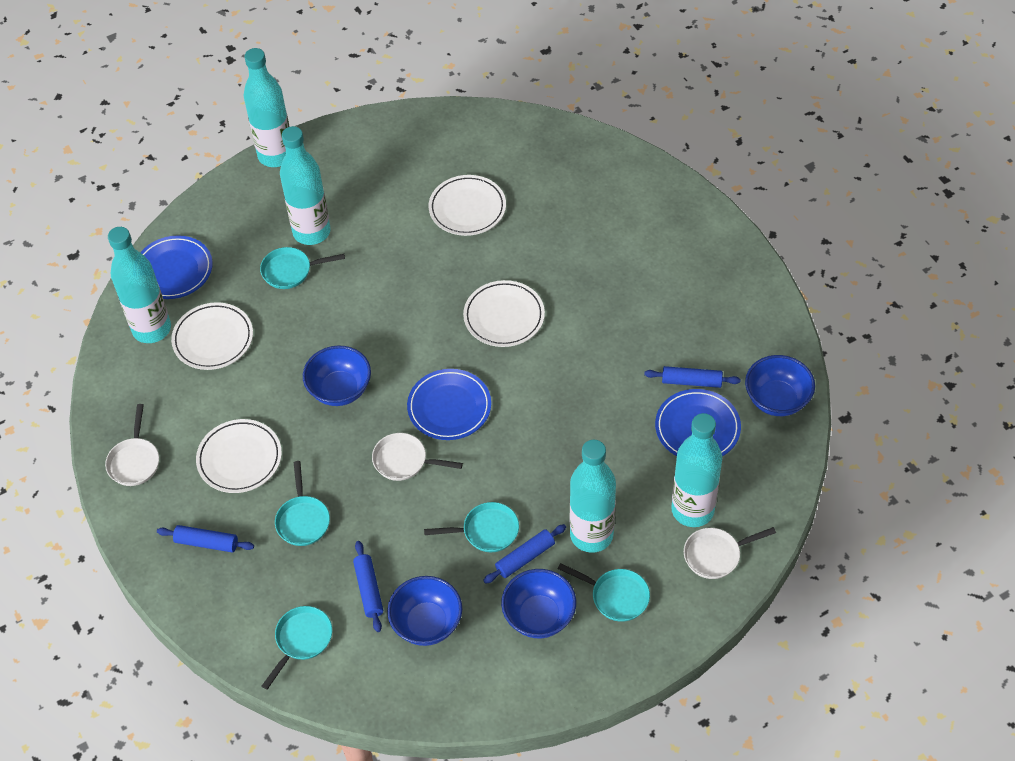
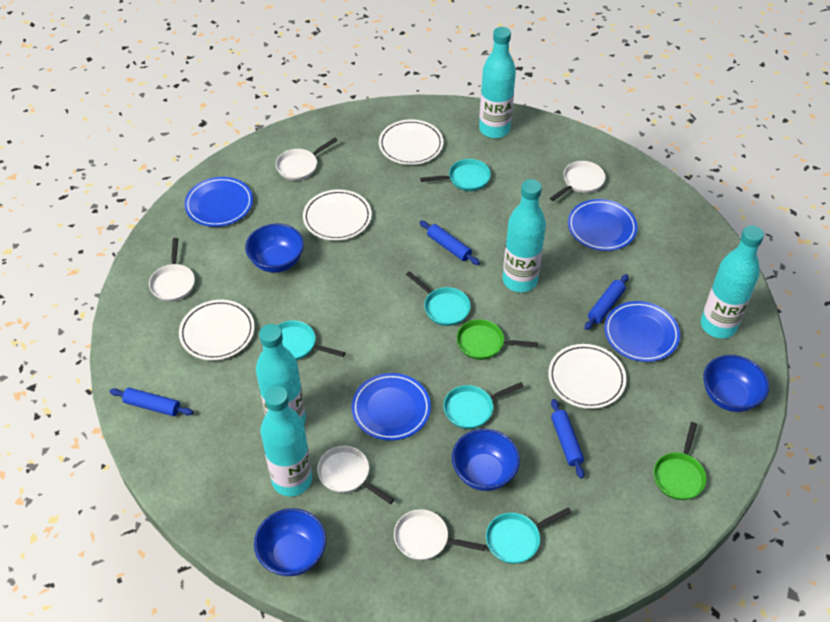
blue plate: [140,235,213,299] [407,369,491,440] [655,389,741,456] = 3 -> [184,177,253,227] [352,373,431,441] [568,199,638,251] [604,301,680,362] = 4
green pan: none = 0 -> [457,319,538,360] [654,422,707,500] = 2
white pan: [105,404,159,486] [372,433,463,481] [684,527,776,579] = 3 -> [149,238,195,302] [276,138,338,181] [317,446,394,504] [394,509,486,560] [550,161,605,201] = 5

